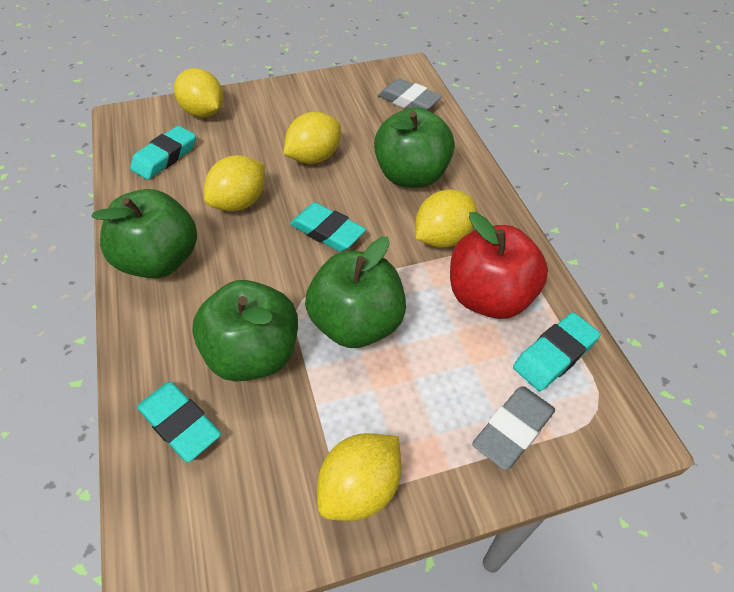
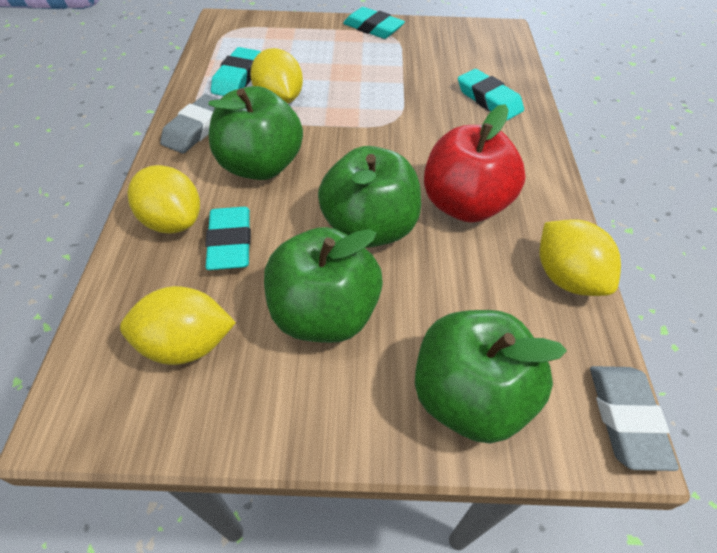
yellow lemon: [174,68,224,118] [204,155,265,212] [283,112,341,164] [317,433,402,521] [415,189,477,248] = 5 -> [120,286,236,365] [127,165,200,234] [250,48,303,104] [539,219,621,296] = 4

